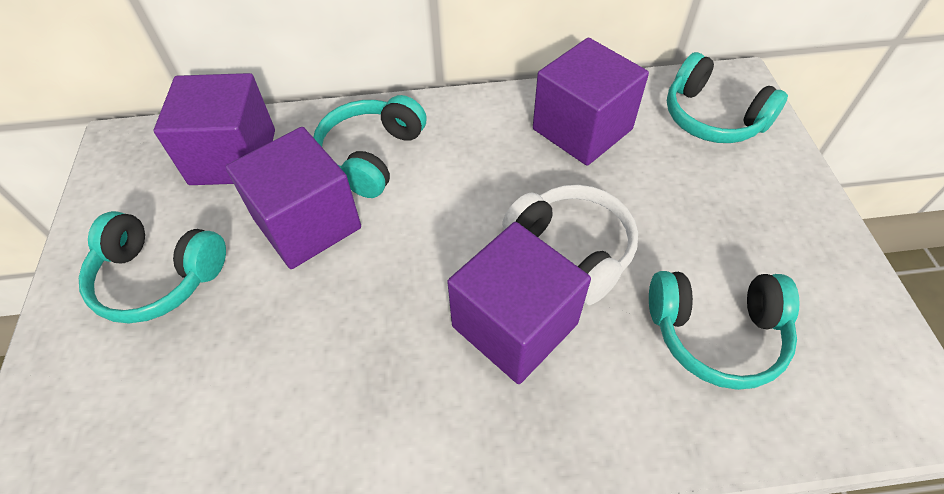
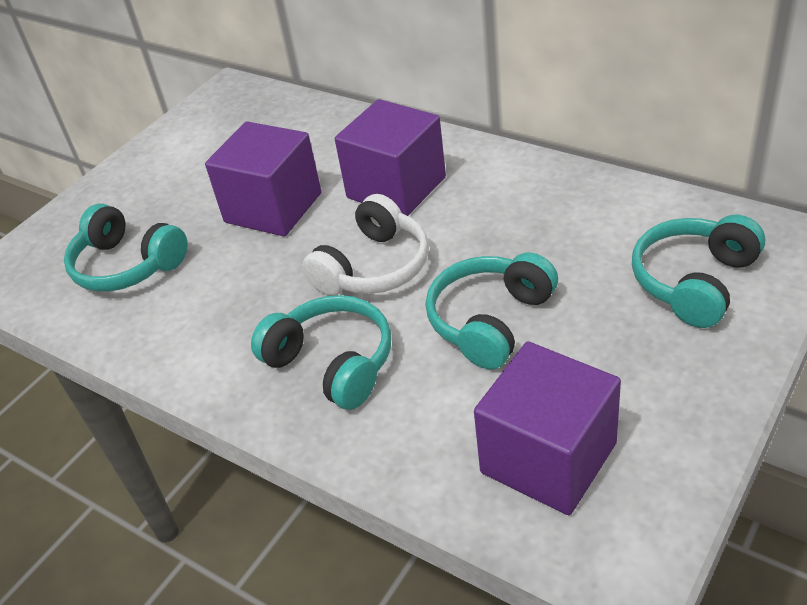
purple cube: [154,73,275,185] [226,127,361,269] [447,222,591,384] [533,38,649,166] = 4 -> [205,121,321,236] [335,99,446,216] [474,341,621,515] = 3

